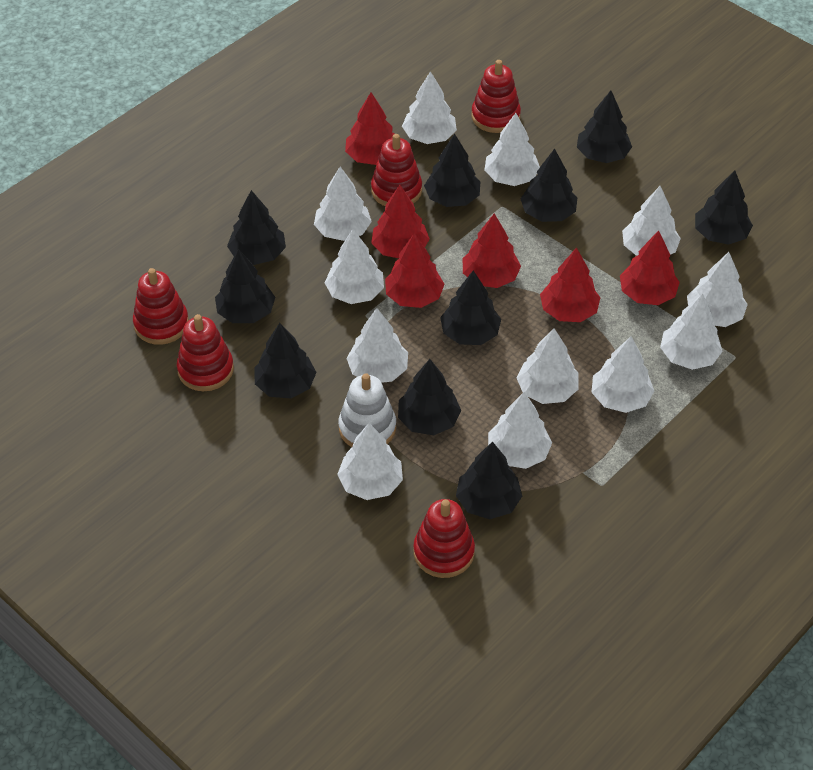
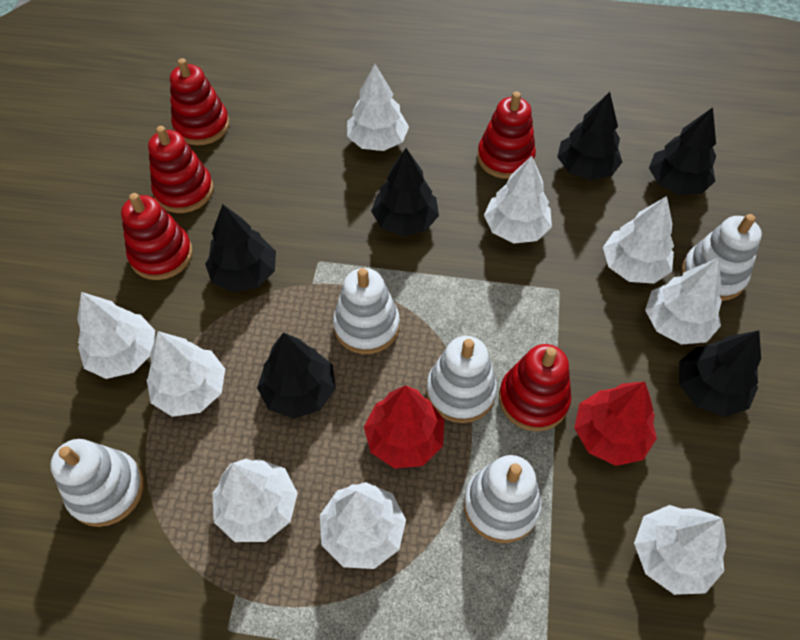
black tree: [215,249,275,323] [227,190,286,265] [254,323,316,399] [398,359,461,435] [424,134,480,207] [440,270,501,345] [456,441,522,519] [520,148,578,222] [577,91,632,163] [695,170,753,245] = 10 -> [205,204,276,292] [257,333,336,419] [371,148,439,236] [557,92,622,180] [649,107,716,195] [679,331,761,417] = 6
red tree: [345,92,395,165] [371,185,430,258] [385,233,445,308] [463,213,521,288] [540,247,600,322] [620,230,680,305] = 6 -> [364,385,444,469] [574,382,657,466] = 2
white stacking toy: [338,373,396,447] = 1 -> [50,439,144,527] [333,268,400,354] [426,336,497,423] [464,455,542,543] [682,214,762,301] = 5
white tree: [314,167,372,241] [325,229,384,304] [337,423,403,500] [346,308,408,383] [402,71,457,144] [484,113,540,186] [488,392,552,469] [517,328,579,404] [591,336,654,413] [622,186,681,256] [660,293,723,370] [687,252,748,327] = 12 -> [77,292,155,379] [147,331,225,417] [212,459,298,542] [320,482,406,569] [347,64,409,151] [484,156,552,244] [603,196,674,284] [634,505,726,595] [645,258,722,345] = 9

